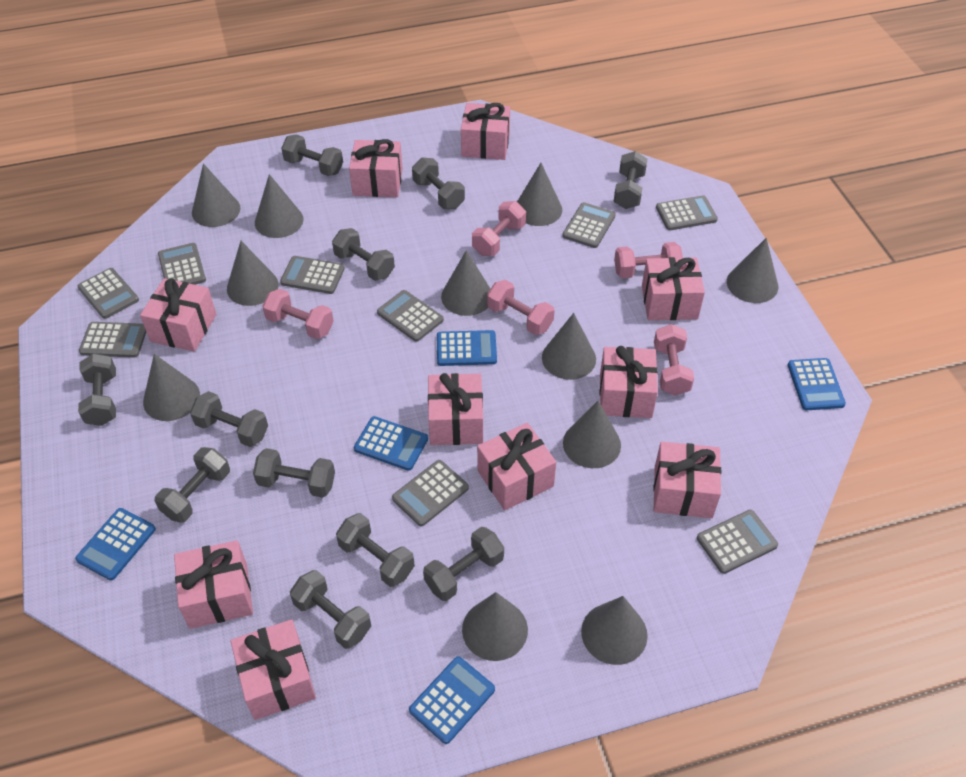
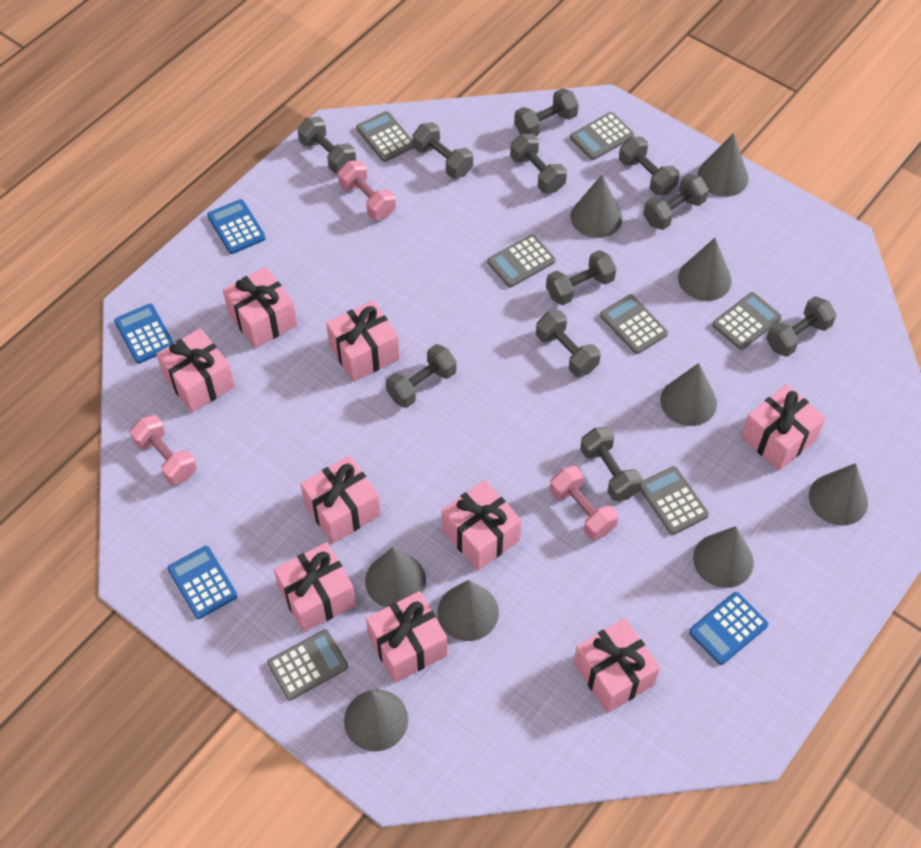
blue calculator: [75,508,156,581] [354,416,428,471] [409,656,495,744] [437,330,497,366] [788,358,846,410] = 5 -> [114,304,174,364] [167,546,238,619] [207,199,266,254] [689,592,768,665] = 4
grey calculator: [77,268,139,319] [79,322,146,358] [158,243,206,285] [280,256,345,294] [377,290,444,342] [392,460,469,526] [562,202,616,248] [656,195,718,230] [697,510,778,574] = 9 -> [267,629,348,701] [356,111,413,162] [487,234,556,287] [570,112,634,160] [600,294,668,354] [640,466,709,535] [712,292,782,350] = 7
grey cone: [143,354,200,421] [192,163,240,227] [227,241,279,306] [255,174,304,238] [441,250,490,316] [462,592,528,661] [517,163,562,226] [542,313,596,380] [563,400,621,468] [581,596,648,665] [727,238,778,303] = 11 -> [344,690,408,751] [365,547,426,608] [437,580,499,641] [571,175,622,238] [660,363,717,426] [678,238,732,301] [693,526,754,588] [697,133,748,197] [809,463,868,526] = 9
pink dumbbell: [262,289,334,339] [472,201,526,256] [487,280,555,335] [614,242,683,279] [654,324,694,396] = 5 -> [130,415,197,485] [338,160,396,220] [550,466,618,540] = 3
pink gift: [140,278,217,352] [174,540,253,629] [231,619,316,720] [349,139,403,197] [428,373,483,445] [461,103,510,160] [477,423,556,510] [600,346,658,418] [642,257,705,320] [653,442,721,518] = 10 -> [156,328,235,413] [223,267,297,349] [274,542,356,632] [300,455,381,544] [326,300,400,382] [366,591,448,683] [442,480,522,571] [574,618,660,713] [741,384,826,471] = 9

